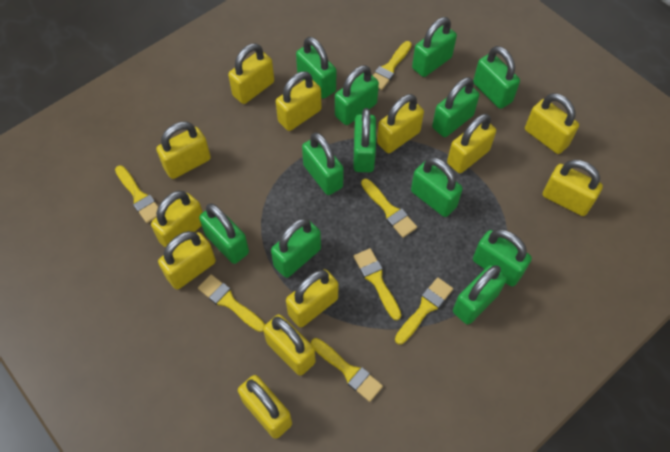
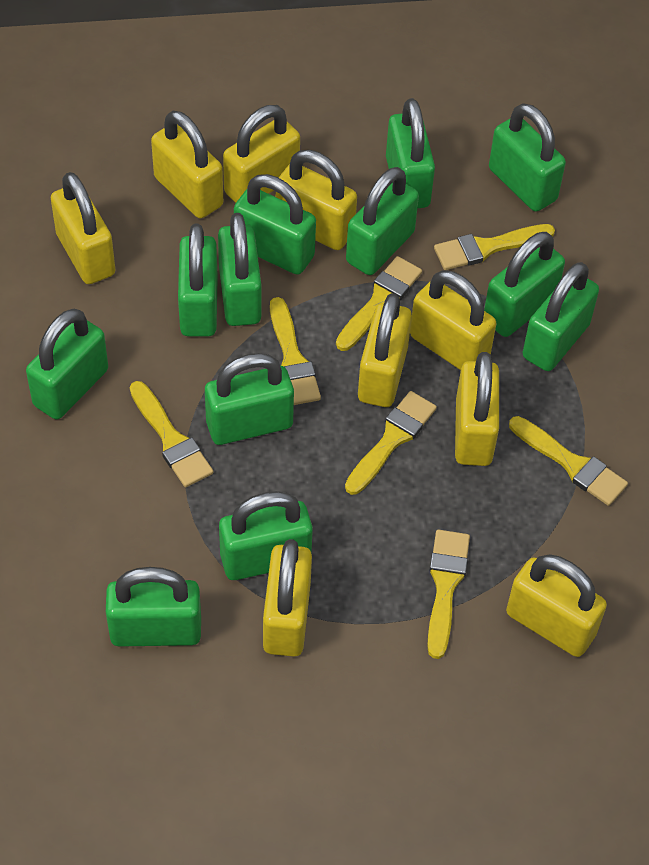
yellow padlock: [151,191,203,248] [156,121,211,179] [158,231,216,289] [228,43,274,104] [238,375,292,439] [263,314,316,376] [276,71,322,131] [286,269,338,327] [377,94,424,153] [447,114,496,173] [525,93,579,154] [543,160,603,216] = 12 -> [51,172,115,284] [151,111,223,218] [223,105,300,203] [263,539,312,657] [276,150,357,250] [358,293,412,407] [410,270,496,370] [455,352,499,466] [506,554,607,657] = 9

